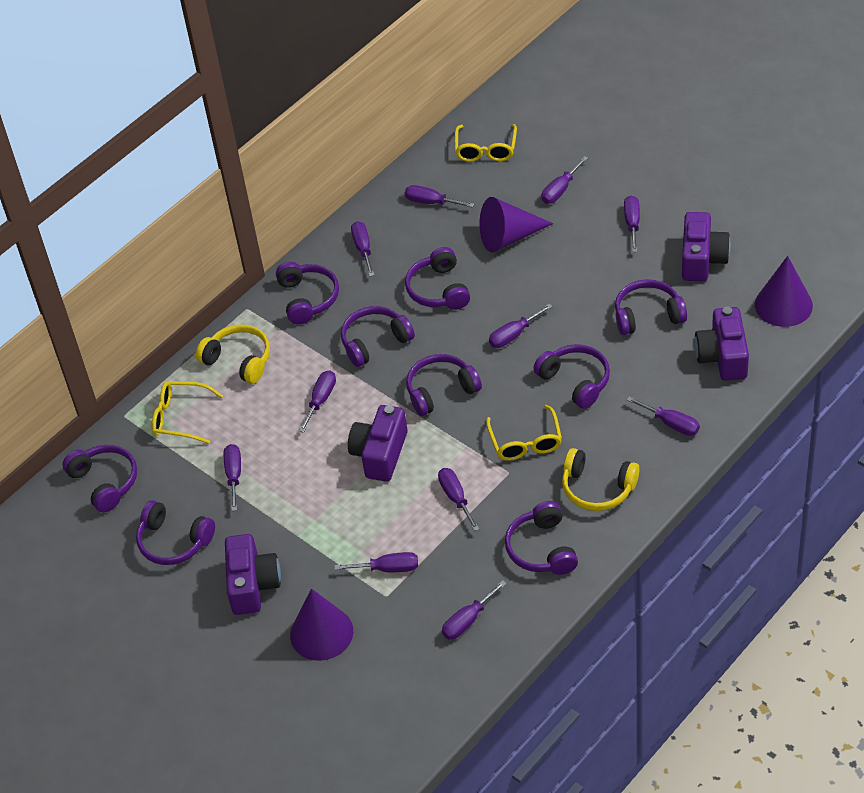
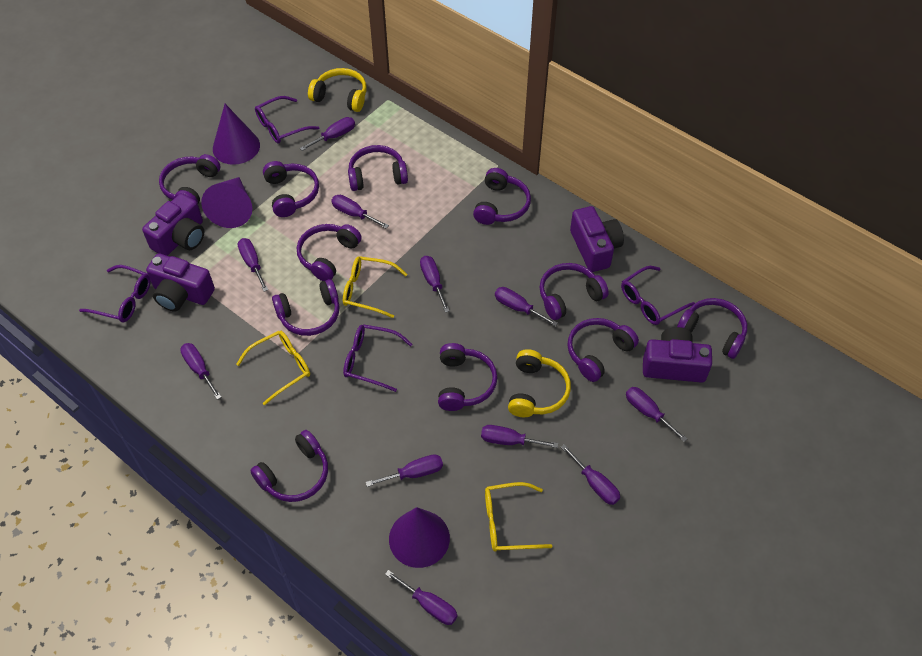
purple glasses: none = 0 -> [79,265,151,322] [255,96,319,143] [343,324,412,392] [621,266,695,325] = 4
purple headphones: [62,445,137,512] [136,500,215,565] [276,262,339,325] [341,306,415,367] [405,247,470,310] [406,354,482,416] [505,501,578,575] [533,344,610,409] [615,279,687,335] = 9 -> [159,154,220,203] [250,430,328,502] [263,161,319,217] [272,279,340,336] [297,224,362,281] [348,145,408,191] [438,343,497,411] [473,168,531,225] [539,263,609,320] [567,318,639,382] [677,298,747,359] = 11

